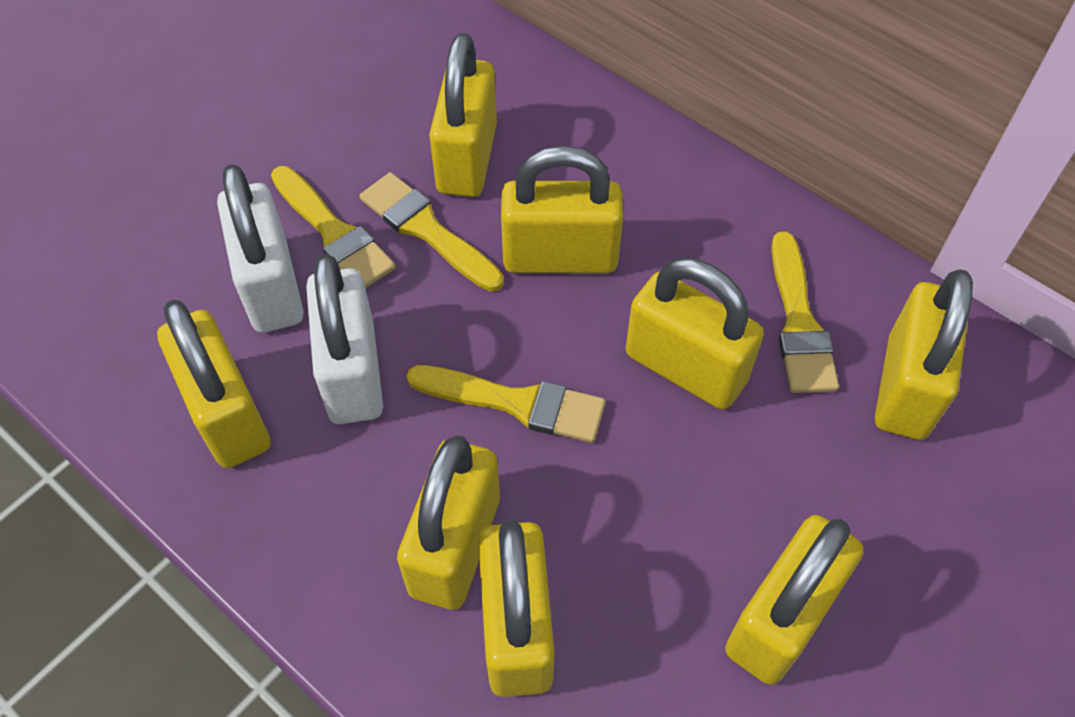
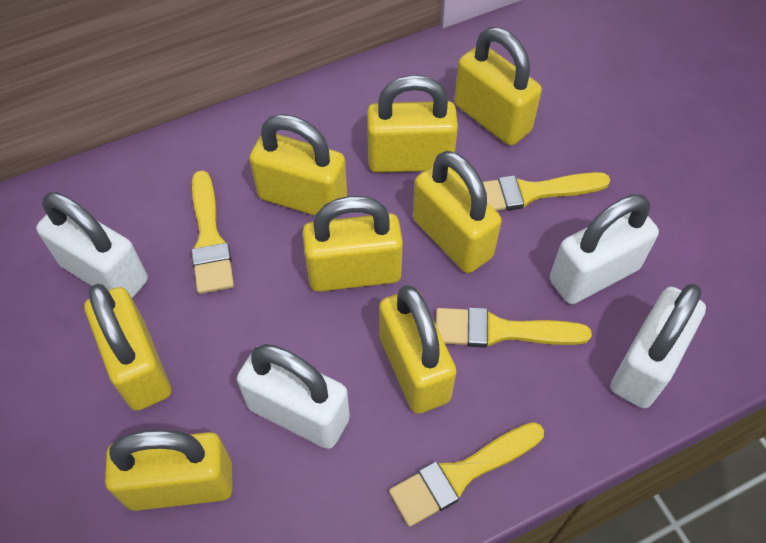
white padlock: [217,164,304,333] [306,254,383,424] = 2 -> [36,192,148,298] [237,344,350,449] [550,195,659,304] [611,284,706,409] = 4

